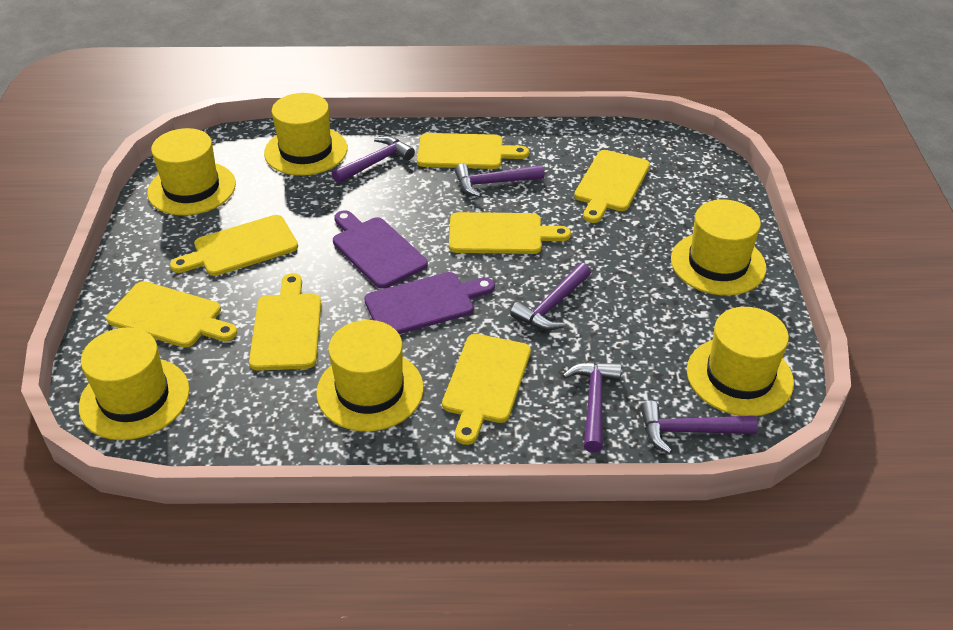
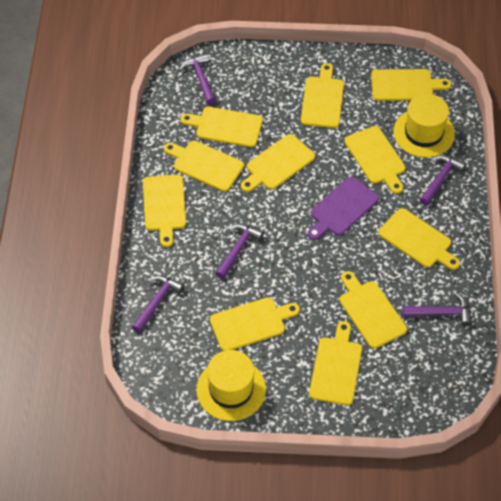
purple cutting board: [333,210,428,289] [364,272,495,334] = 2 -> [307,177,379,240] = 1
yellow cutting board: [106,281,237,348] [170,215,298,276] [249,273,321,371] [417,133,529,169] [442,334,531,445] [449,212,571,254] [574,150,650,223] = 7 -> [143,175,186,247] [164,141,244,192] [181,107,263,147] [210,297,300,351] [241,134,315,192] [301,63,344,128] [309,321,362,405] [340,271,407,348] [345,126,405,194] [371,69,452,101] [379,208,460,270] = 11
yellow hat: [79,328,190,440] [147,128,236,215] [264,93,348,176] [316,320,424,432] [671,199,766,295] [687,307,794,416] = 6 -> [197,350,266,421] [393,94,455,158] = 2

